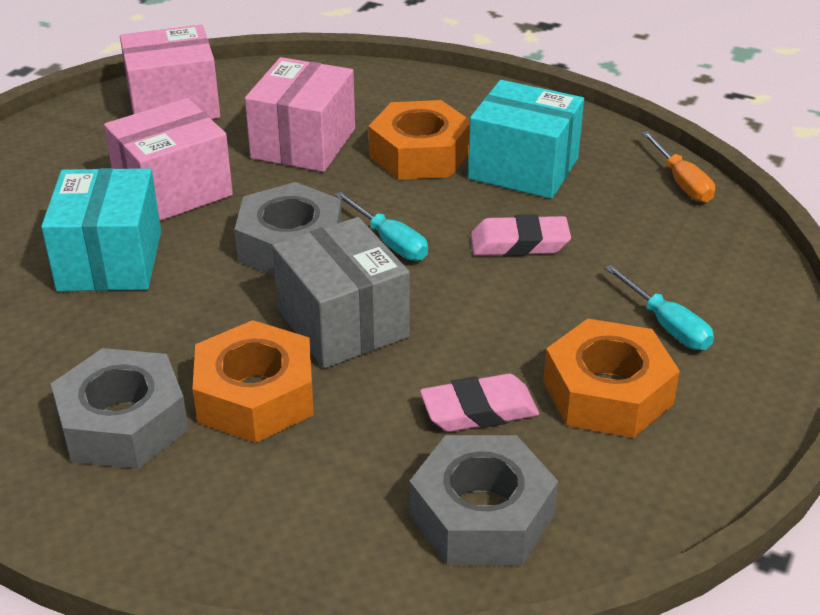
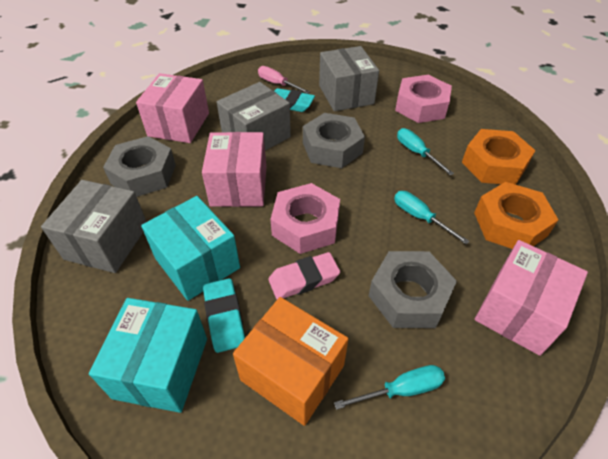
grey box: [272,217,410,368] = 1 -> [41,180,147,273] [217,82,291,151] [319,46,379,111] = 3
orange box: none = 0 -> [233,297,348,426] = 1
orange nut: [193,320,314,443] [368,100,470,180] [543,319,680,438] = 3 -> [462,129,536,185] [474,182,558,249] = 2
orange screwdriver: [641,131,715,203] = 1 -> none = 0
pink eraser: [420,374,539,432] [471,214,571,256] = 2 -> [268,252,340,299] = 1
pink nut: none = 0 -> [270,183,340,254] [395,75,452,123] = 2
pink screwdriver: none = 0 -> [258,66,310,94] = 1
turquoise eraser: none = 0 -> [203,278,245,353] [274,88,315,112] = 2
turquoise screwdriver: [335,192,428,261] [605,265,714,350] = 2 -> [334,365,445,410] [394,191,469,244] [397,128,454,176] = 3

